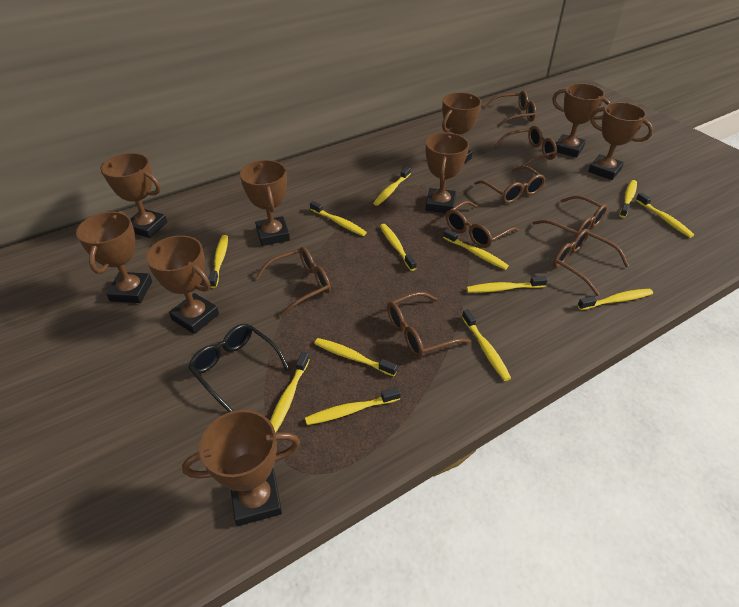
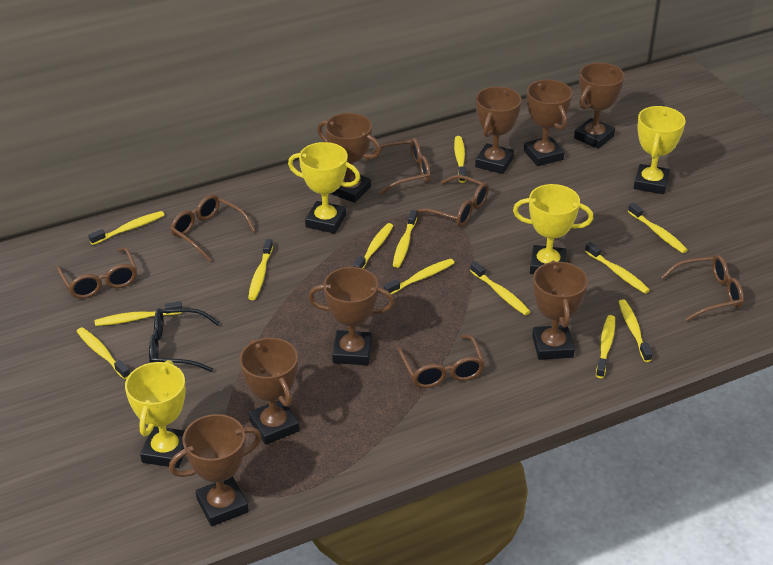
brown glasses: [256,247,331,317] [387,292,471,358] [446,201,519,248] [474,166,545,204] [485,91,536,127] [494,126,557,170] [533,195,607,238] [553,229,629,296] = 8 -> [57,247,137,299] [170,195,256,262] [365,138,431,195] [397,335,485,388] [416,175,489,227] [661,255,744,321] = 6
brown trophy: [76,211,152,303] [100,153,167,238] [146,235,219,334] [182,410,300,526] [240,160,290,246] [425,133,469,213] [442,92,481,164] [552,83,610,158] [588,102,653,180] = 9 -> [169,414,262,526] [239,338,299,445] [308,267,395,365] [317,113,381,203] [475,86,522,174] [524,80,572,166] [532,260,588,360] [574,63,624,149] = 8
yellow trophy: none = 0 -> [125,360,186,468] [288,142,360,233] [513,184,593,274] [634,106,685,194] = 4

